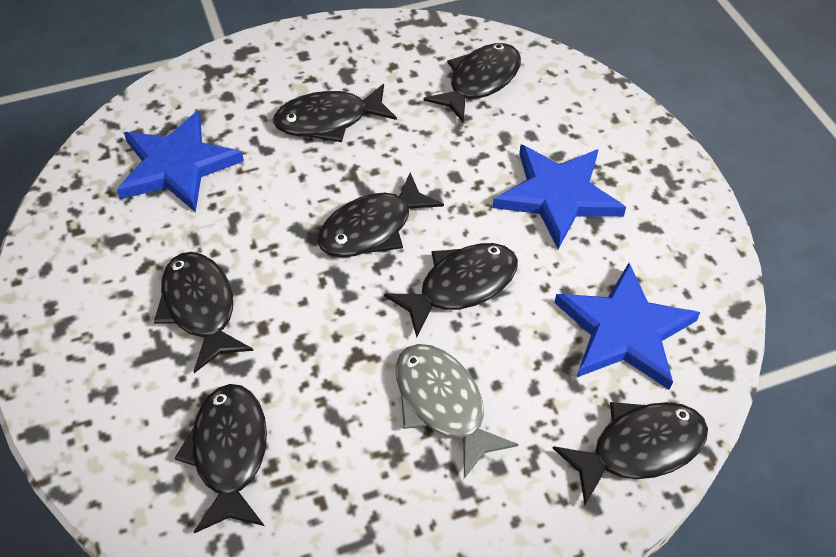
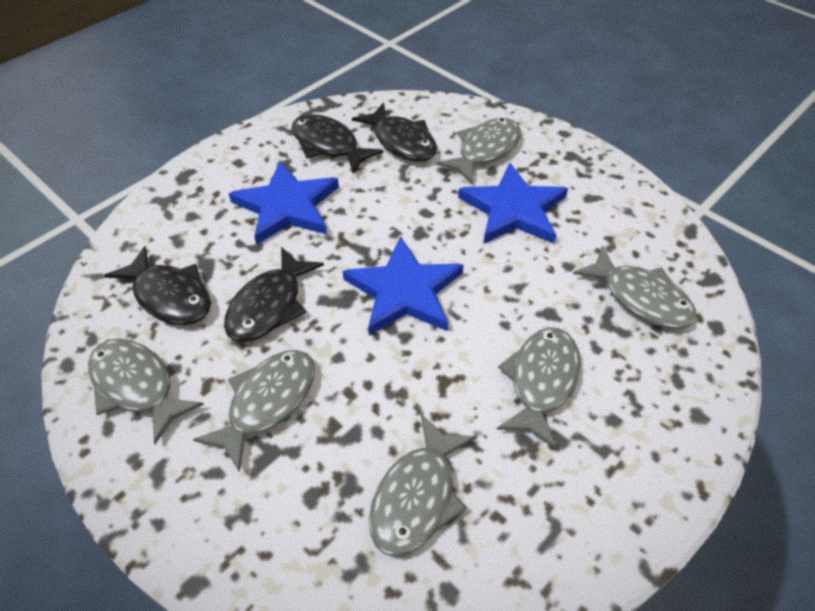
black fish: [154,252,254,373] [175,384,267,533] [273,84,397,142] [318,172,444,257] [384,243,518,338] [423,43,521,122] [553,402,708,505] = 7 -> [104,246,211,325] [224,247,324,342] [291,114,383,174] [352,102,437,161] = 4
grey fish: [396,344,519,479] = 1 -> [88,339,204,444] [193,350,315,472] [369,414,476,557] [437,118,521,183] [497,327,581,449] [573,245,697,329] = 6

